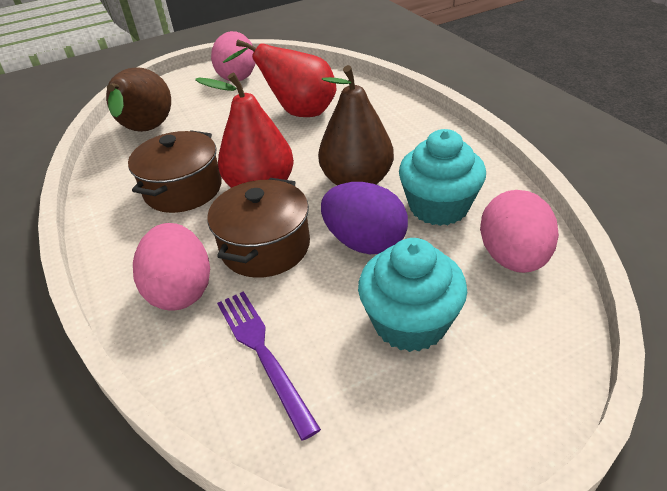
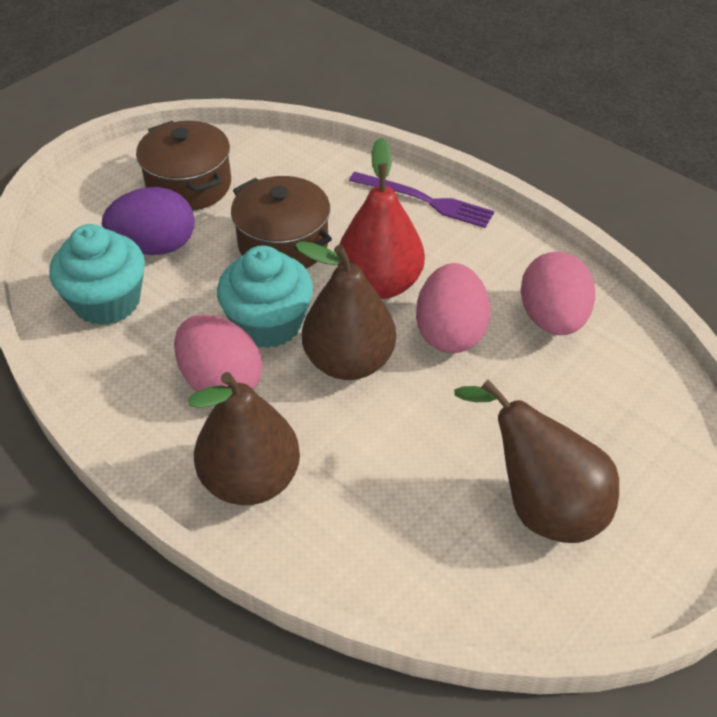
brown pear: [106,67,171,132] [318,65,394,186] = 2 -> [188,372,300,505] [295,241,396,380] [454,380,619,543] = 3
red pear: [195,72,294,188] [223,39,337,117] = 2 -> [338,138,425,299] = 1

